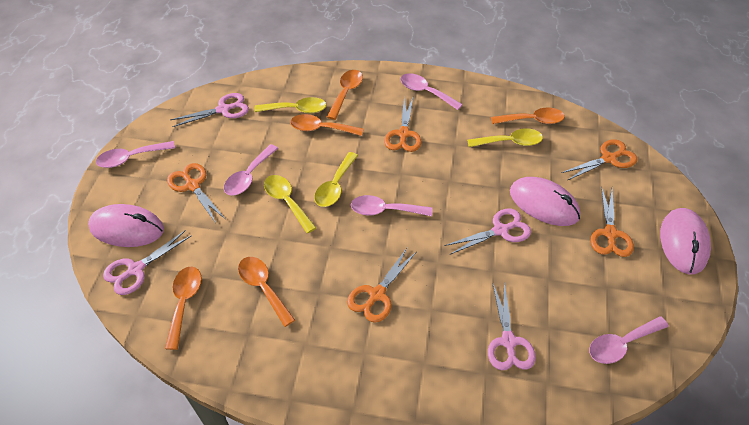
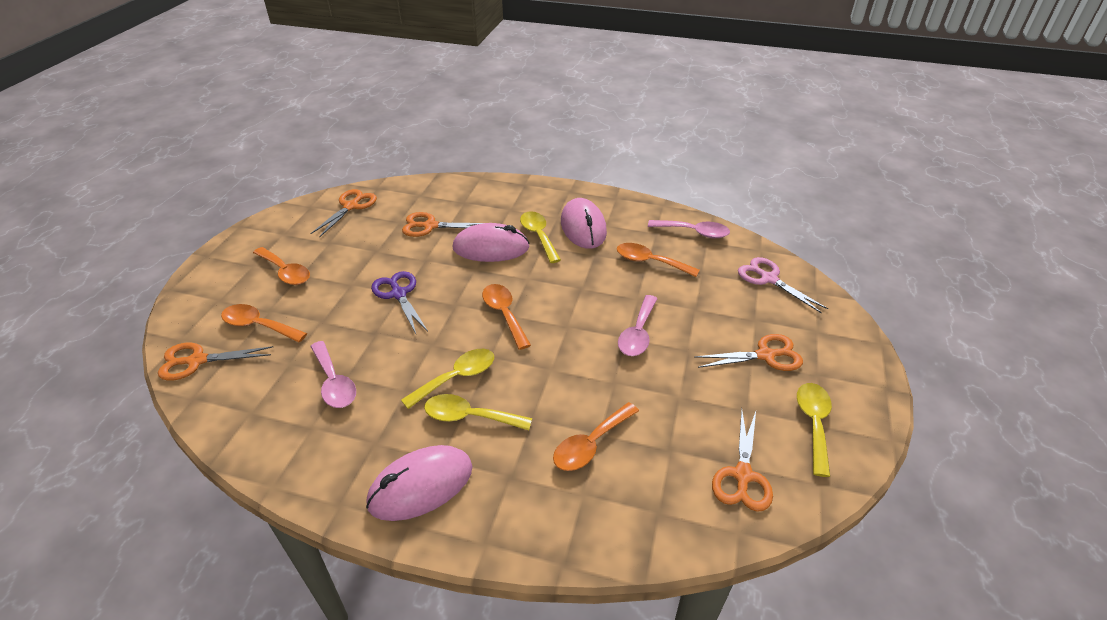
pink scissors: [103,230,192,295] [170,93,249,127] [445,209,531,254] [488,283,536,370] = 4 -> [738,257,828,314] = 1
pink spoon: [96,141,175,168] [224,144,278,196] [351,195,432,216] [400,73,463,110] [589,316,669,364] = 5 -> [310,341,356,408] [618,295,658,356] [648,220,730,238] = 3
purple scissors: none = 0 -> [371,271,428,334] = 1

